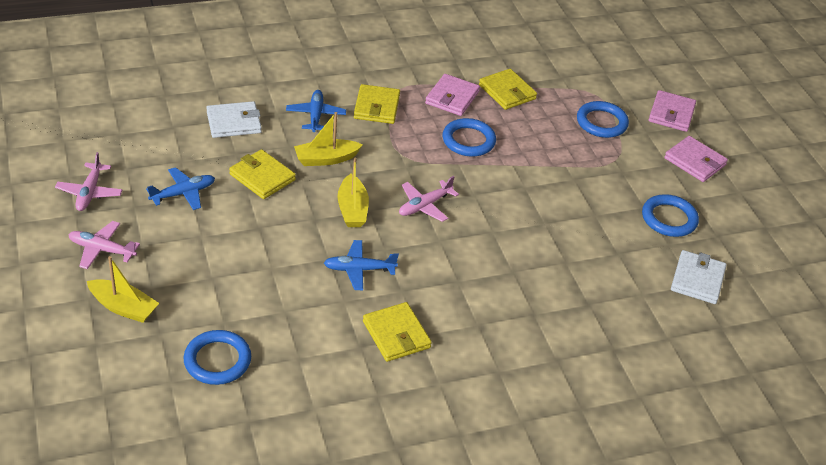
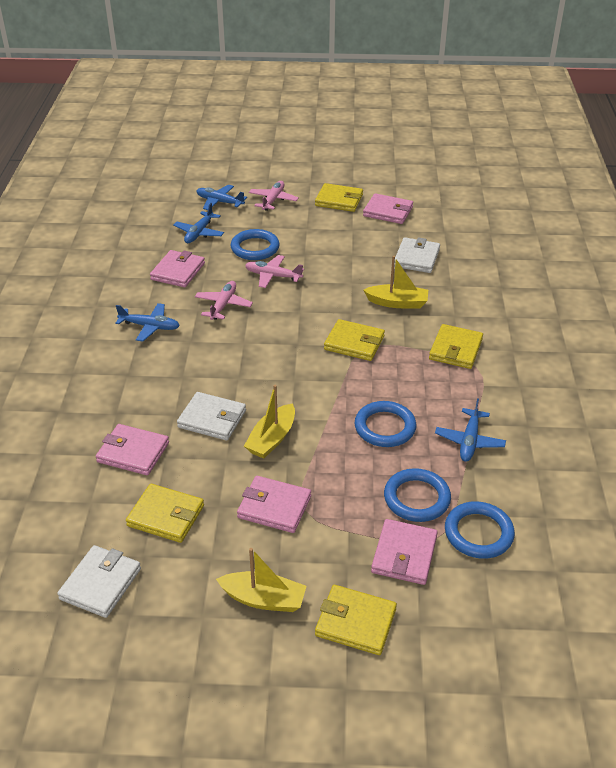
blue plane: [146,167,215,210] [286,90,346,132] [324,240,399,290] = 3 -> [115,303,180,342] [173,203,224,243] [197,185,247,210] [435,398,506,462] = 4
pink wallet: [425,74,480,116] [649,90,696,132] [664,136,728,182] = 3 -> [96,424,169,475] [150,250,205,287] [237,476,311,533] [363,193,413,224] [371,519,438,585] = 5
white wallet: [206,101,262,138] [671,250,726,304] = 2 -> [57,545,141,618] [177,392,246,441] [394,237,440,273] = 3
yellow wallet: [229,149,296,199] [354,84,400,124] [363,302,432,362] [479,69,537,110] = 4 -> [126,484,204,543] [315,183,363,212] [315,585,397,655] [324,319,385,361] [429,324,483,369] = 5

